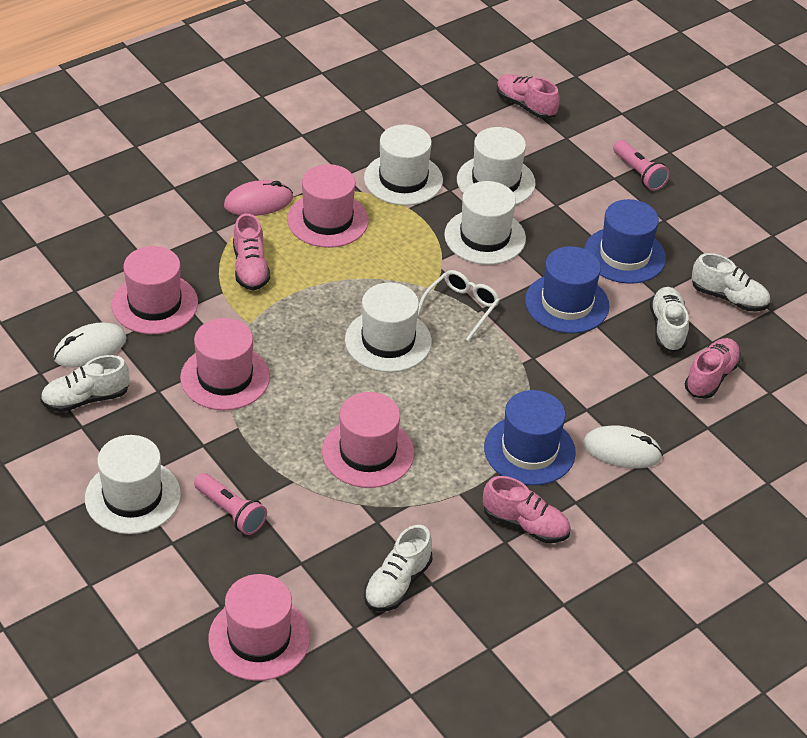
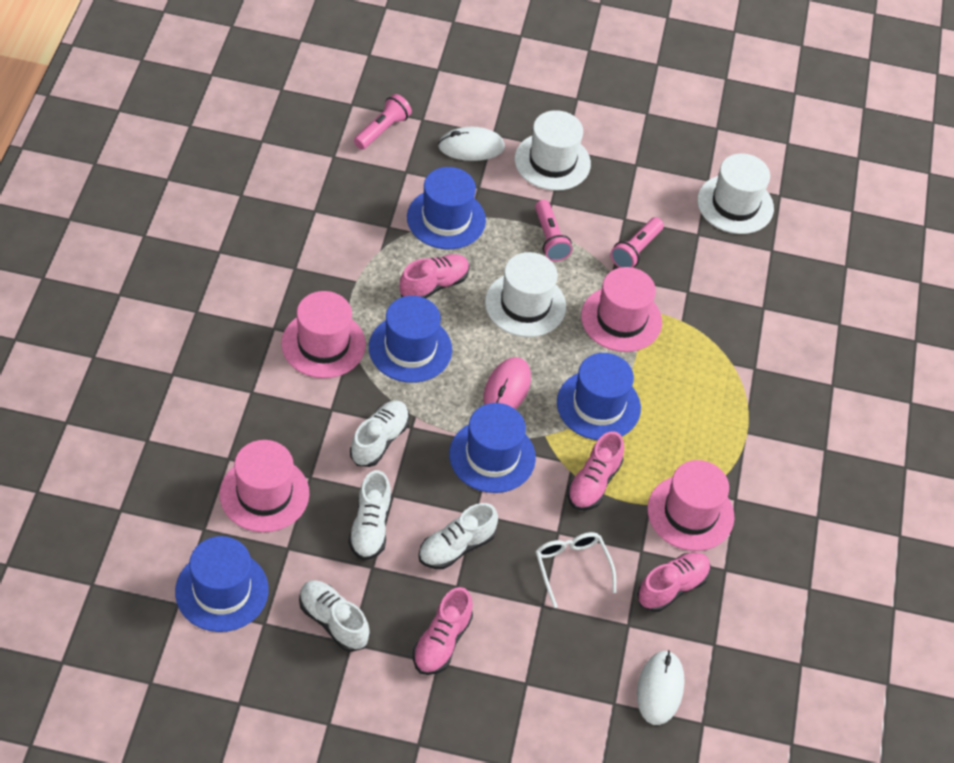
blue hat: [484,390,576,485] [525,246,610,333] [584,199,666,284] = 3 -> [175,536,269,632] [369,296,452,383] [407,167,486,249] [449,403,536,493] [557,353,641,440] = 5
pink flashlight: [194,473,267,535] [613,140,670,191] = 2 -> [354,94,412,150] [535,200,572,262] [610,217,664,268] = 3
pink hat: [112,246,198,334] [180,318,270,410] [208,574,310,681] [287,164,369,248] [322,392,414,488] = 5 -> [220,440,309,532] [281,291,366,378] [581,267,662,352] [647,460,734,551] = 4
white hat: [85,435,181,534] [345,283,432,372] [364,125,443,205] [444,181,526,265] [457,127,536,205] = 5 -> [485,252,566,337] [514,110,591,191] [697,153,774,234] = 3

